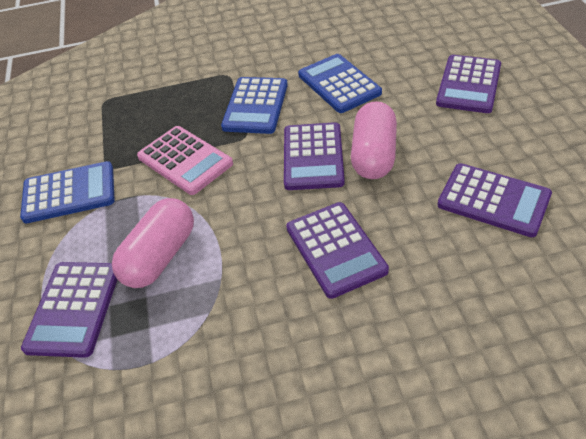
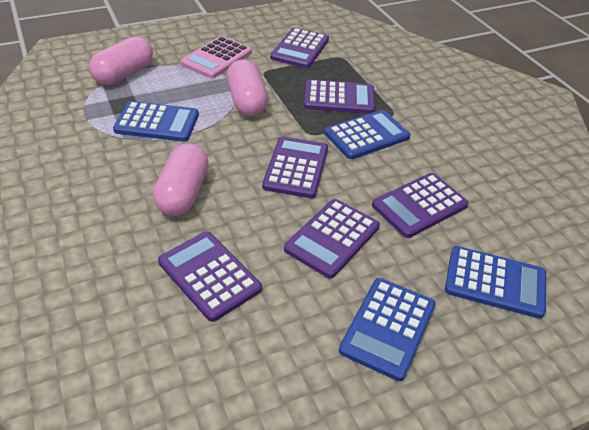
blue calculator: [20,161,115,223] [221,77,288,134] [298,54,382,113] = 3 -> [113,101,199,142] [324,110,410,159] [339,278,436,381] [445,246,546,319] = 4
pink capsule: [112,198,194,288] [351,101,397,179] = 2 -> [89,36,153,85] [153,143,209,216] [226,59,268,116] = 3
purple calculator: [21,262,118,358] [284,122,345,190] [286,202,389,299] [436,55,501,113] [437,163,552,237] = 5 -> [158,231,262,322] [262,136,328,198] [270,28,329,68] [284,199,380,279] [304,79,375,114] [372,173,469,238] = 6

